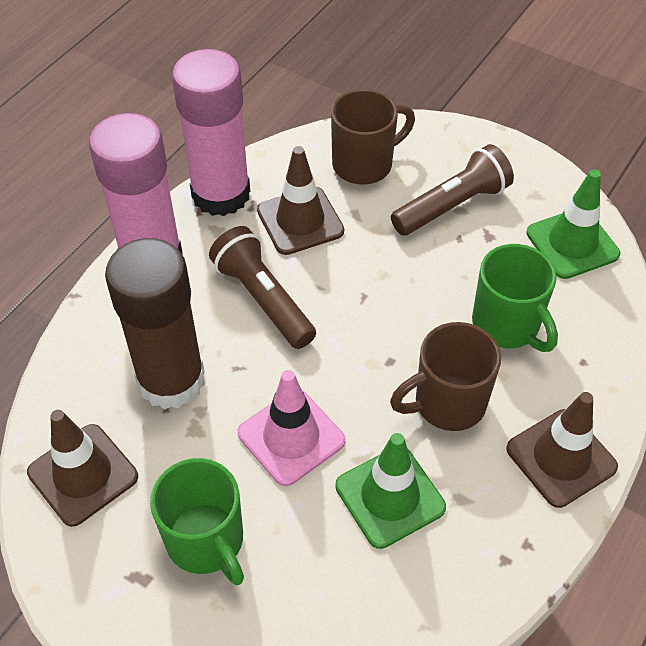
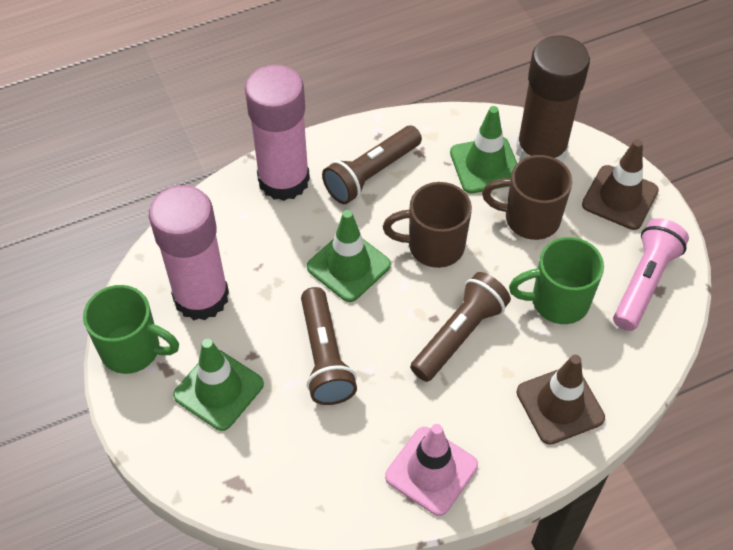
brown flashlight: [209,226,316,349] [391,144,514,236] = 2 -> [301,287,357,405] [322,126,422,204] [410,272,511,382] = 3
brown traffic cone: [27,410,138,527] [257,146,344,255] [506,392,618,508] = 3 -> [516,355,605,445] [582,139,659,230] = 2
green traffic cone: [335,433,446,549] [526,169,620,279] = 2 -> [173,339,264,431] [307,210,391,302] [450,106,517,194] = 3
pink flashlight: none = 0 -> [613,218,689,331] = 1

